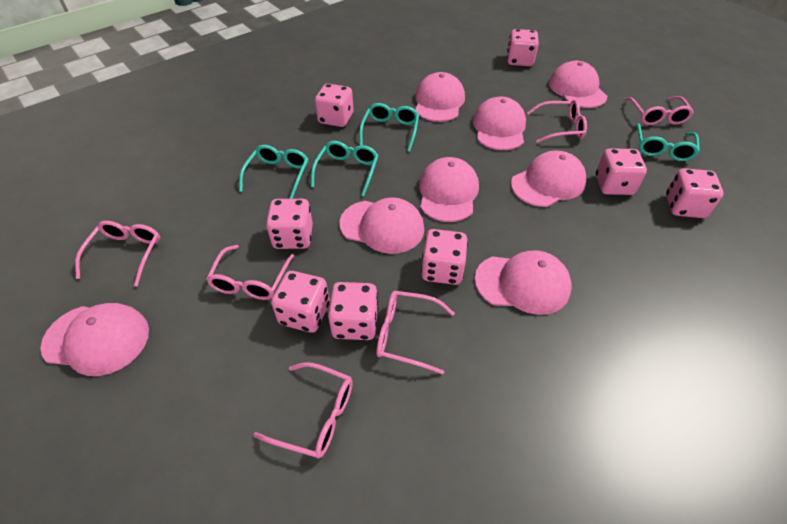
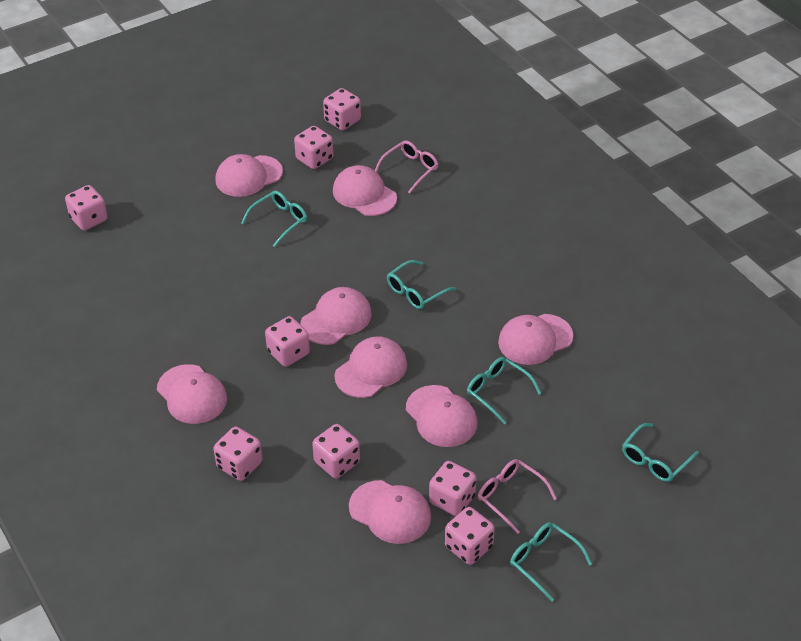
pink glasses: [75,221,160,287] [206,245,294,300] [253,362,353,459] [376,291,455,375] [527,100,587,143] [625,96,694,125] = 6 -> [375,141,438,194] [478,459,557,534] = 2
turquoise glasses: [239,145,308,199] [311,141,378,196] [359,103,419,152] [636,124,700,161] = 4 -> [241,191,307,247] [387,260,457,309] [467,357,541,425] [510,522,592,602] [622,423,699,482] = 5

